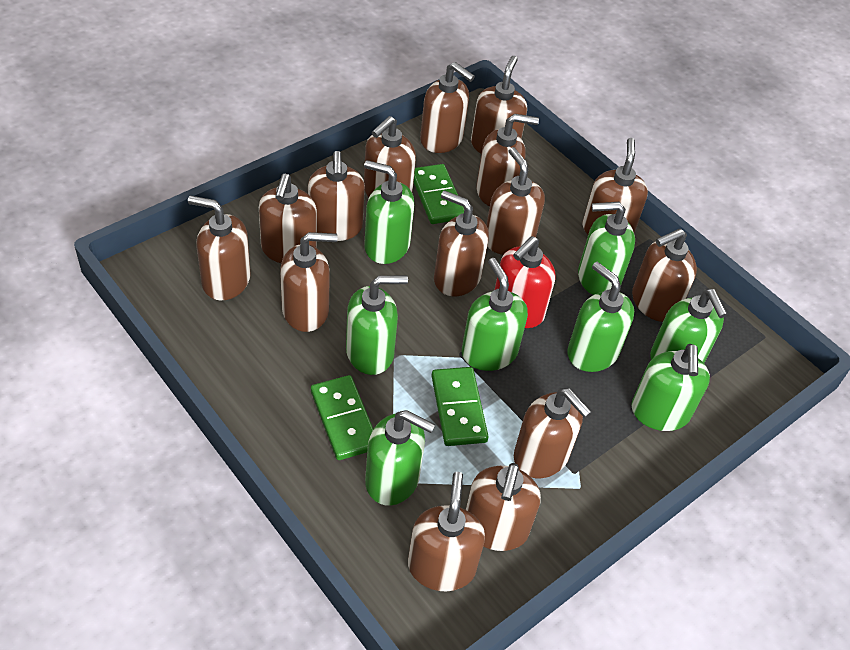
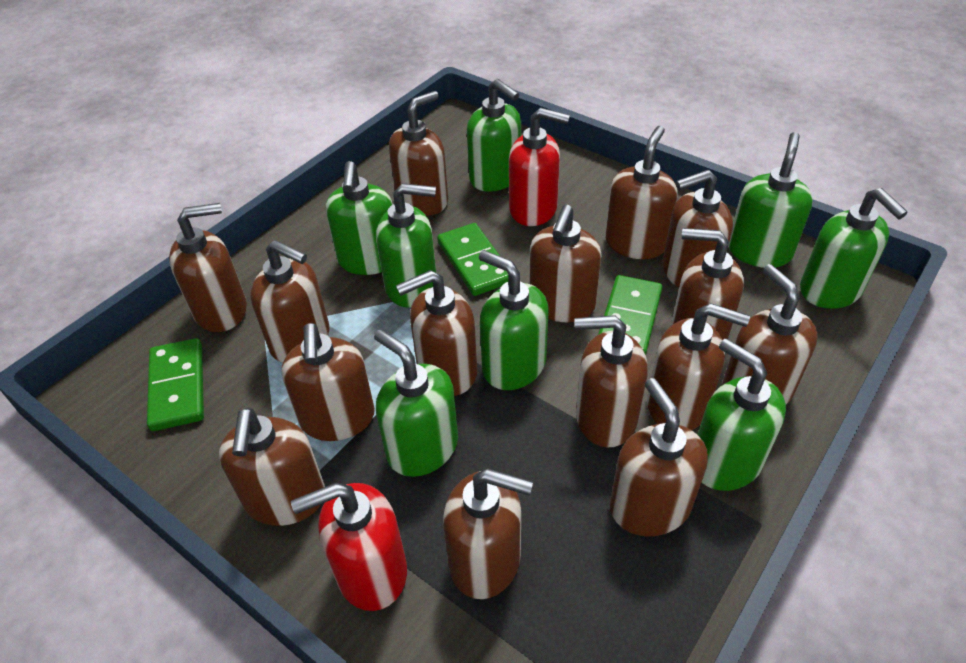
red soap dispenser: [495,236,555,328] = 1 -> [291,483,407,611] [509,108,570,226] = 2

